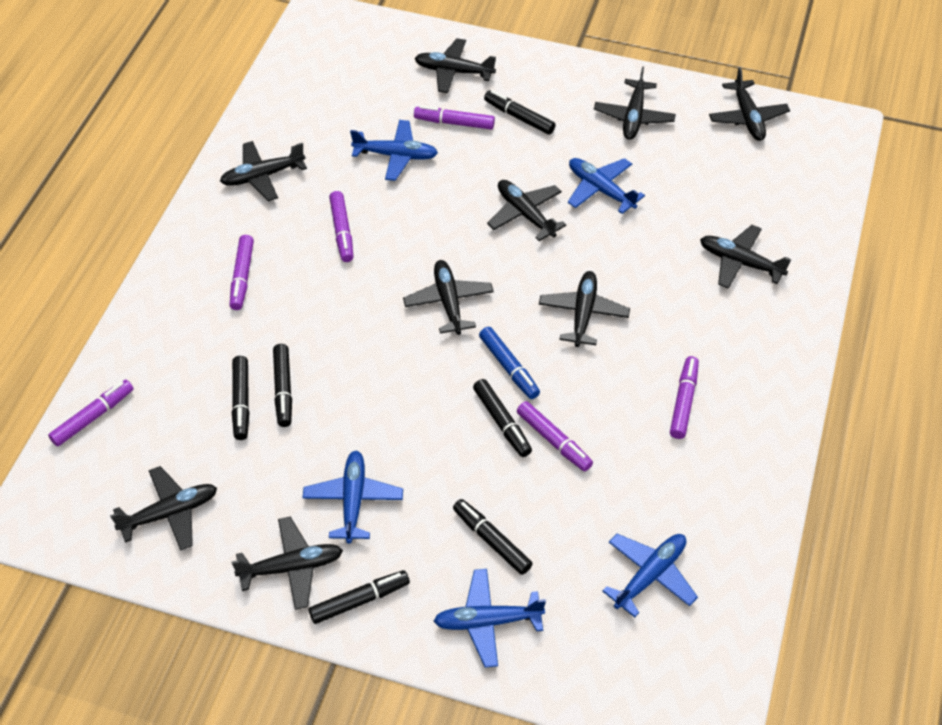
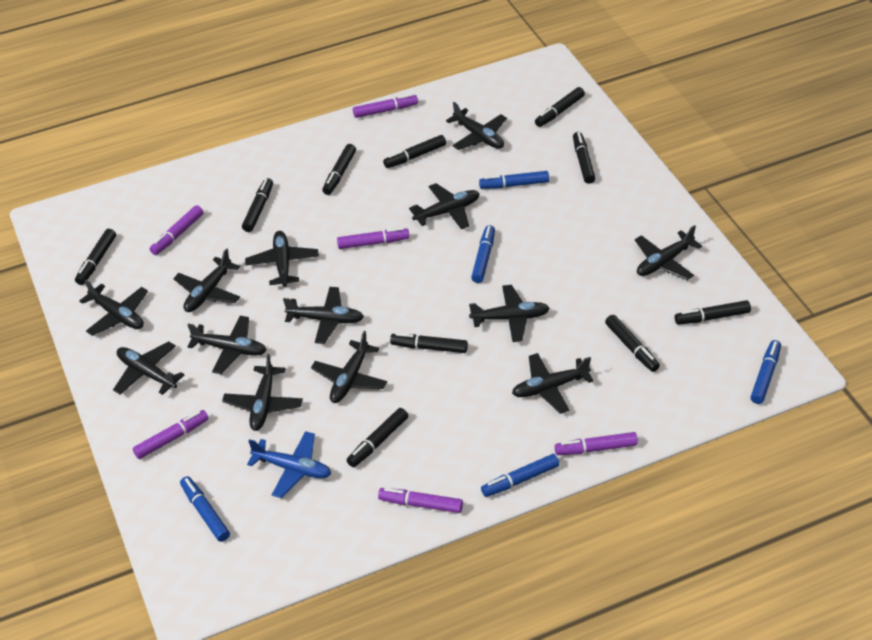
black marker: [232,356,250,440] [273,344,292,427] [308,570,410,624] [453,499,533,575] [473,379,532,457] [484,90,556,135] = 6 -> [75,229,116,285] [242,178,273,232] [322,144,356,195] [347,408,408,467] [383,135,446,168] [390,333,468,353] [535,87,585,127] [573,132,595,184] [605,315,660,372] [675,300,751,325] = 10
black plane: [110,466,217,551] [220,141,307,201] [232,516,343,610] [403,260,494,335] [414,38,496,93] [487,180,566,241] [539,271,630,347] [594,66,676,140] [700,225,791,289] [709,67,790,141] = 10 -> [79,280,148,336] [113,341,185,395] [173,248,240,312] [187,316,267,374] [222,354,303,431] [245,231,319,287] [283,287,364,344] [311,331,387,403] [409,183,480,229] [446,102,507,150] [469,285,550,342] [512,353,594,414] [635,225,702,280] = 13
blue marker: [479,327,540,399] = 1 -> [180,476,230,542] [471,225,495,283] [479,171,549,189] [481,454,559,497] [751,340,781,404] = 5
blue plane: [302,451,403,544] [350,120,438,181] [434,569,546,668] [568,158,645,214] [602,534,698,617] = 5 -> [247,431,331,498] = 1

